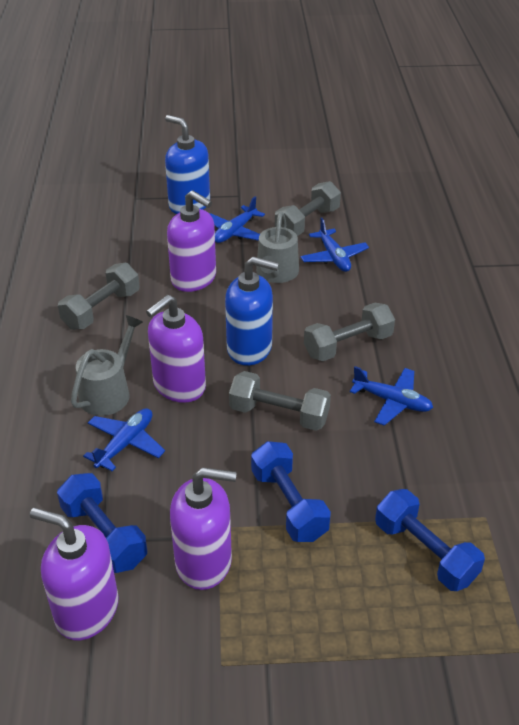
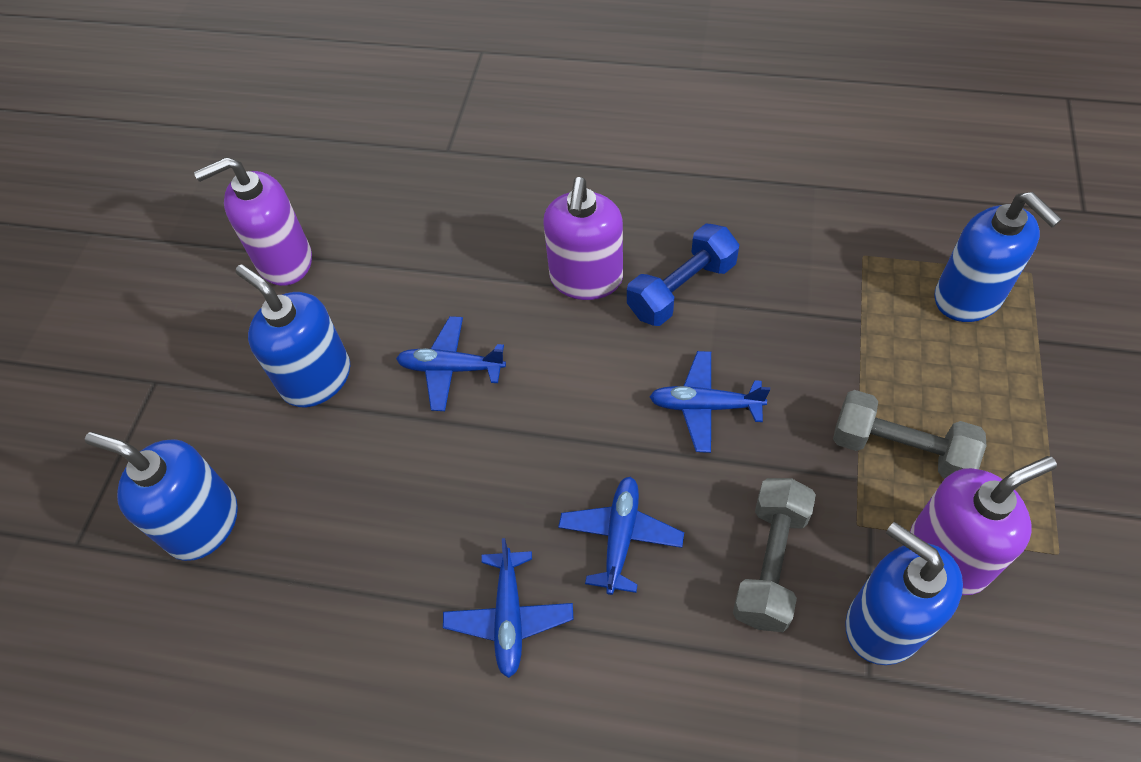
blue dumbbell: [57,473,147,573] [251,441,331,542] [375,489,485,591] = 3 -> [627,224,739,326] = 1
blue soap dispenser: [165,115,210,214] [225,257,279,366] = 2 -> [85,432,238,561] [236,264,350,407] [845,522,963,665] [934,192,1062,322] = 4
grey dumbbell: [58,263,140,330] [229,371,331,431] [275,181,341,236] [304,303,395,361] = 4 -> [733,478,816,632] [833,390,987,478] = 2
grey watering can: [71,315,143,416] [256,212,299,283] = 2 -> none = 0
purple soap dispenser: [30,508,119,640] [146,295,206,403] [167,190,216,292] [170,467,237,590] = 4 -> [194,157,312,286] [543,177,623,300] [910,456,1057,595] = 3

